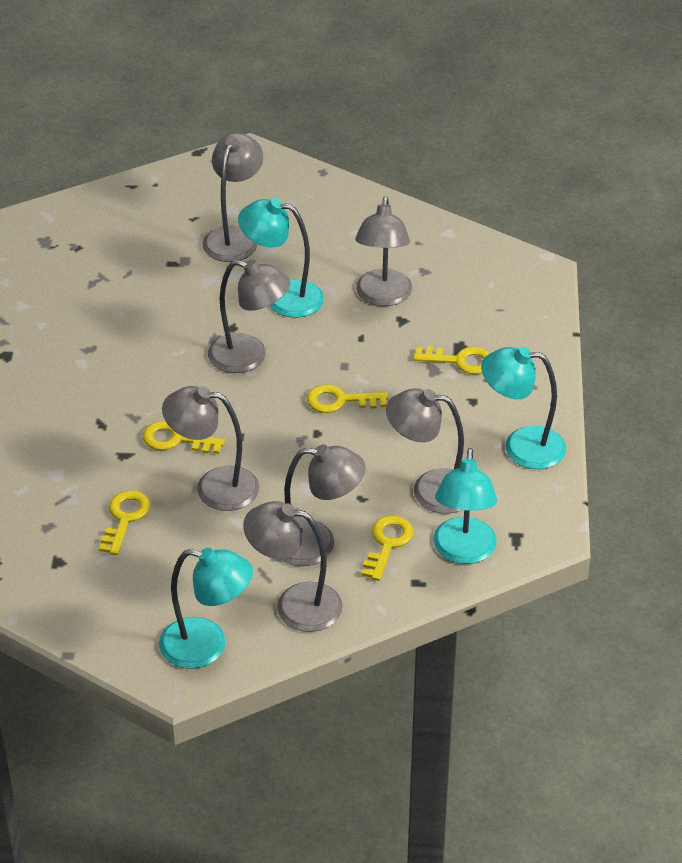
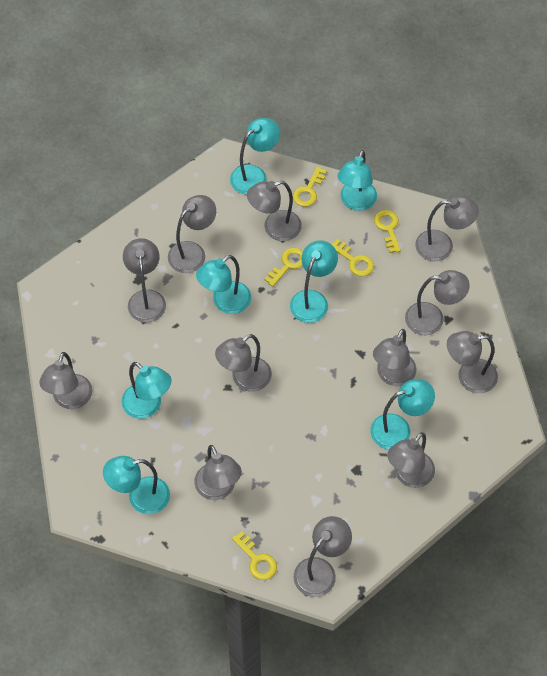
grey lamp: [162,386,259,511] [203,133,263,262] [208,260,290,373] [243,501,343,632] [281,444,366,566] [355,197,412,306] [386,388,464,514] = 7 -> [39,352,92,409] [123,238,166,323] [168,195,216,273] [194,445,242,500] [215,334,272,392] [247,181,302,241] [294,516,352,597] [373,329,417,386] [387,432,435,488] [405,270,470,335] [415,196,479,261] [447,331,498,393] = 12
turquoise lamp: [159,548,253,669] [238,198,324,318] [433,448,497,564] [481,347,566,469] = 4 -> [103,456,170,514] [121,362,171,419] [196,255,251,314] [230,118,280,195] [290,240,338,323] [337,150,377,211] [370,379,435,449] = 7

